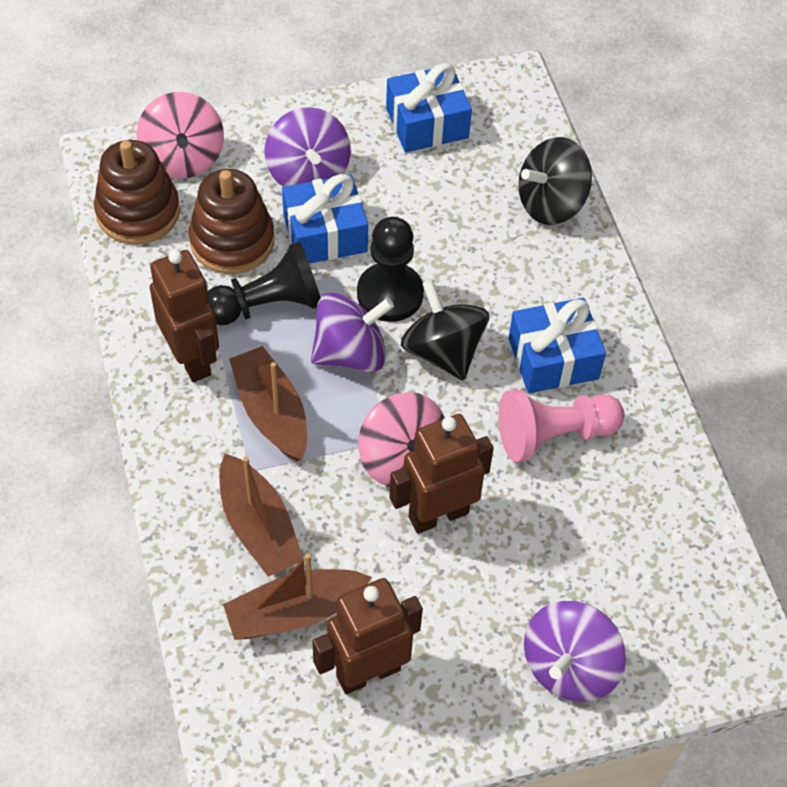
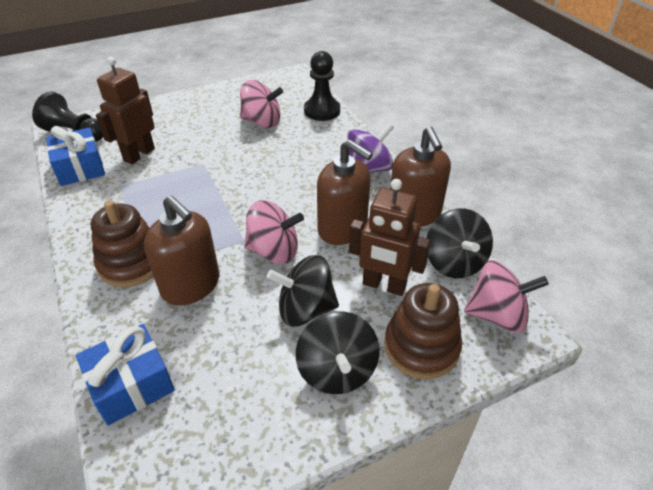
black spinning top: [401,279,489,381] [518,137,592,225] = 2 -> [267,255,339,326] [296,311,380,394] [427,208,493,278] = 3
blue gift: [282,174,368,264] [386,63,472,152] [509,298,606,393] = 3 -> [46,126,105,186] [76,324,175,425] = 2
brown boat: [219,453,304,577] [223,553,372,640] [229,346,307,461] = 3 -> none = 0
brown robot: [150,250,219,382] [312,578,423,694] [389,414,494,534] = 3 -> [96,57,155,164] [349,179,431,296] = 2
brown soap dispenser: none = 0 -> [144,195,219,306] [317,139,373,245] [390,126,451,227] = 3
pink pawn: [499,389,624,462] = 1 -> none = 0
pink spinning top: [136,92,224,179] [358,392,445,487] = 2 -> [240,80,283,128] [244,201,304,264] [464,260,549,333] = 3
purple spinning top: [265,107,351,187] [311,292,394,372] [524,601,626,702] = 3 -> [347,123,394,173] = 1

